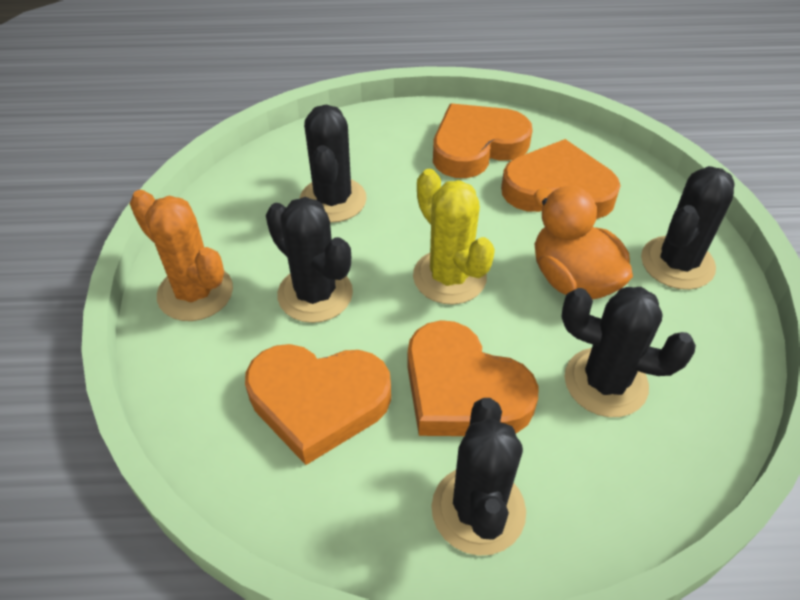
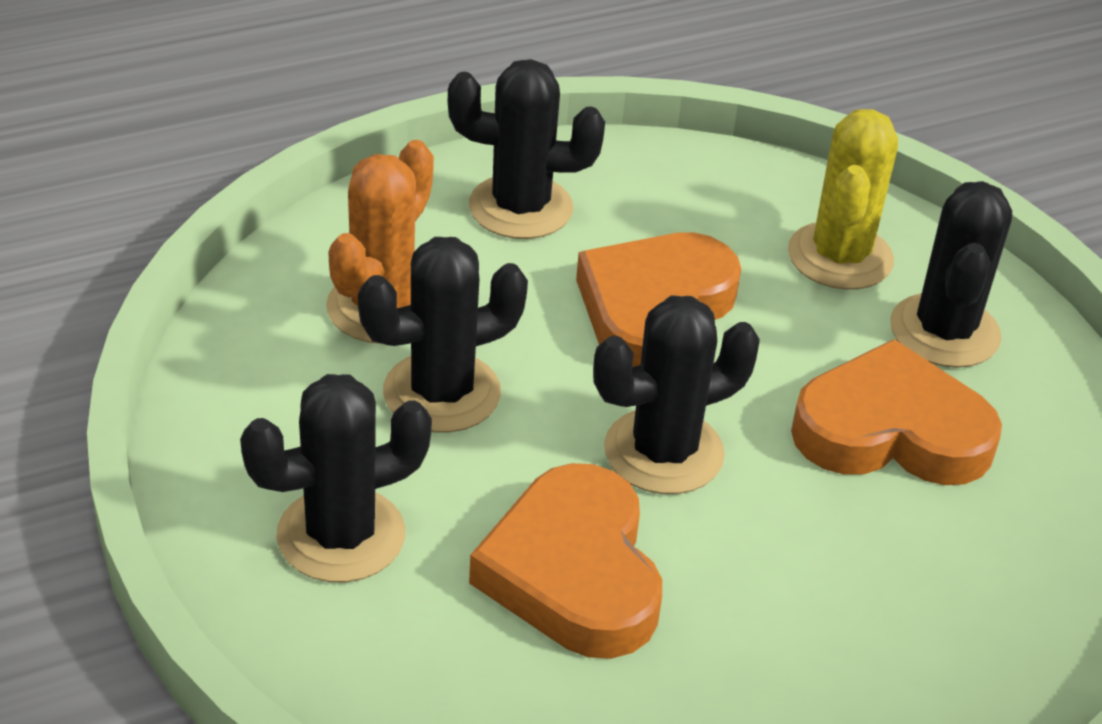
orange duck: [534,186,633,299] = 1 -> none = 0
orange heart: [245,344,391,465] [407,320,539,436] [433,103,533,178] [501,139,621,219] = 4 -> [469,463,662,659] [576,232,741,367] [791,339,1002,485] = 3

